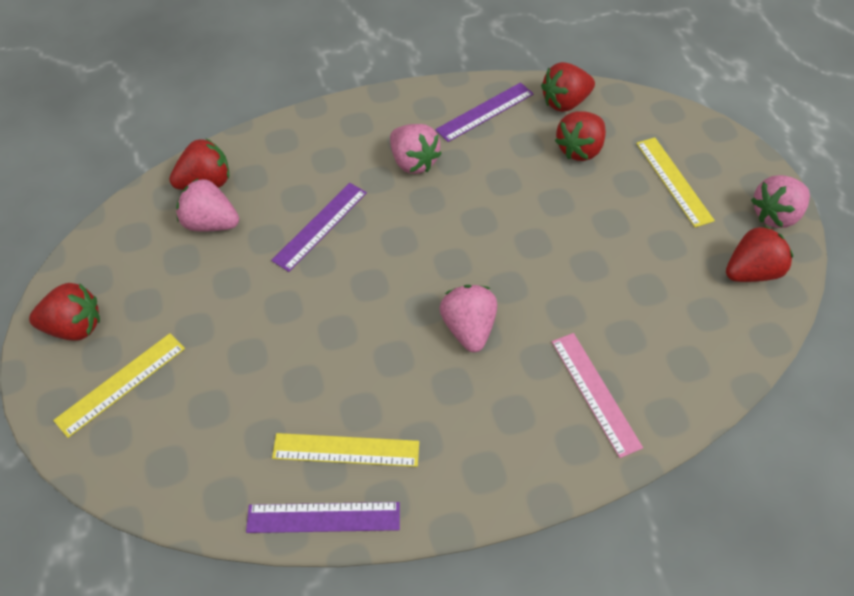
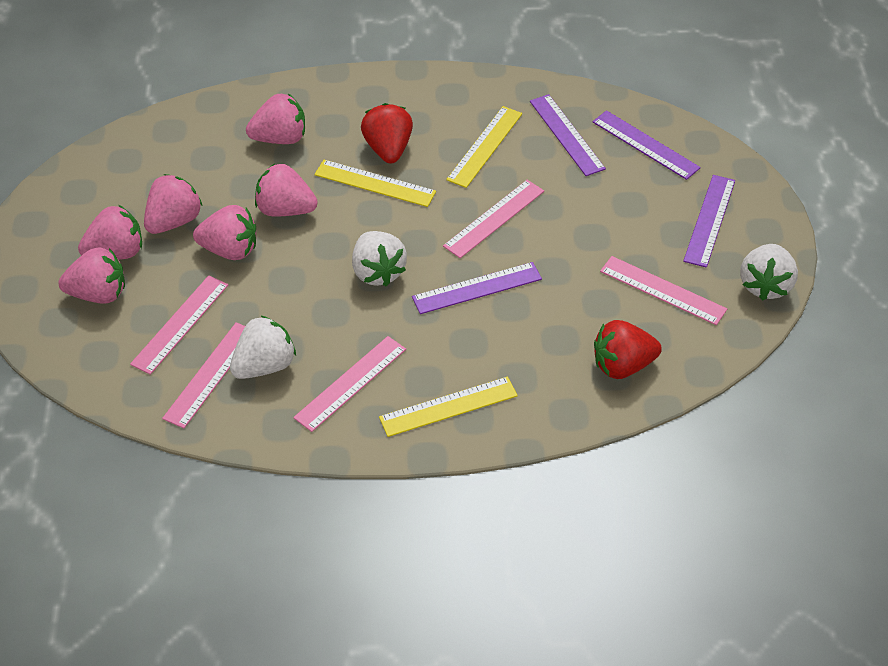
pink ruler: [552,333,643,458] = 1 -> [130,275,228,375] [162,322,245,428] [293,336,406,432] [443,180,544,258] [600,256,727,325] = 5
pink strawberry: [176,178,239,231] [390,124,442,174] [439,285,497,352] [751,175,810,228] = 4 -> [58,247,125,304] [78,205,142,260] [144,174,203,234] [193,205,256,260] [246,93,305,144] [255,163,318,216] = 6
purple ruler: [246,502,400,533] [271,183,367,272] [435,82,534,142] = 3 -> [412,262,542,314] [530,94,606,176] [592,110,701,180] [683,175,735,268] = 4
red strawberry: [29,283,100,341] [169,138,229,190] [541,62,595,112] [555,111,606,161] [726,225,793,282] = 5 -> [361,103,413,164] [594,320,662,379] = 2
white strawberry: none = 0 -> [230,315,296,379] [352,231,407,287] [740,244,798,301] = 3

